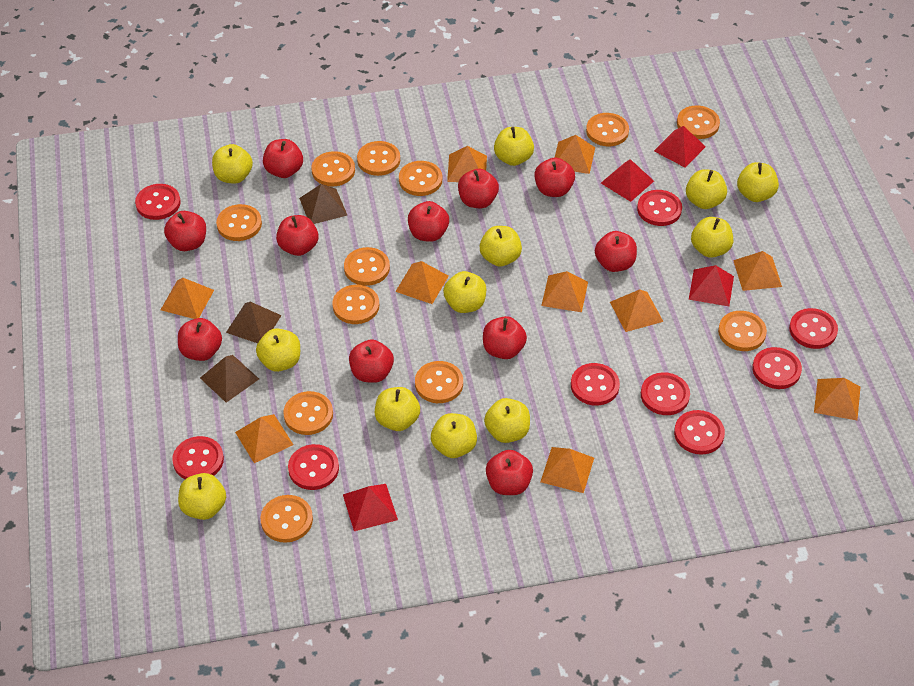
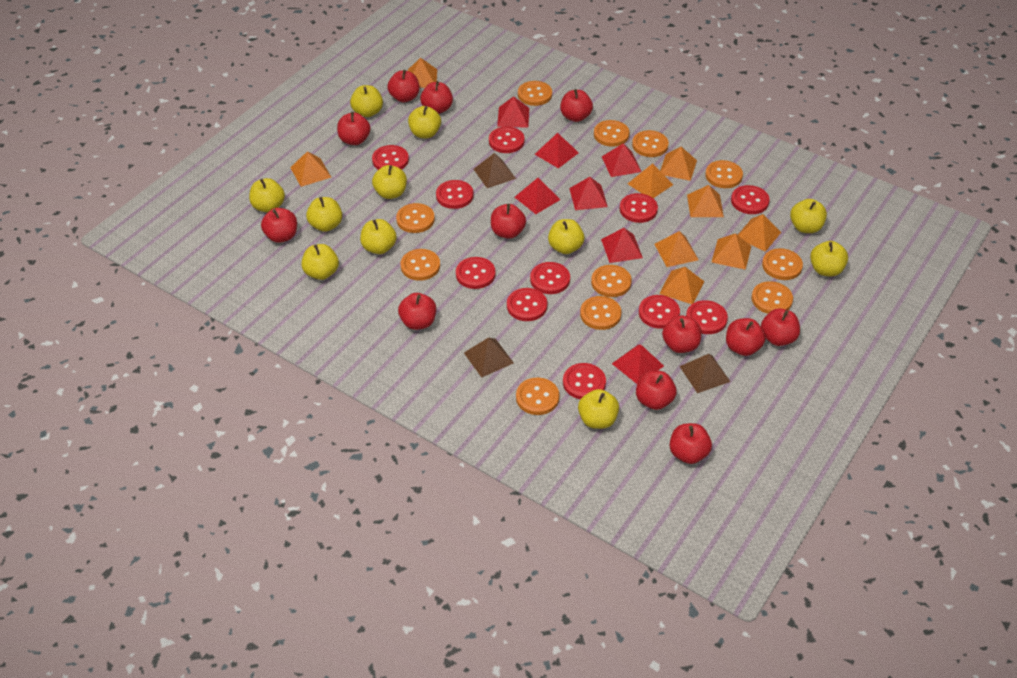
orange button: [216,204,262,241] [260,495,313,543] [283,391,333,435] [311,151,355,186] [332,285,379,324] [344,247,390,286] [357,141,400,176] [399,161,442,196] [415,361,463,403] [586,113,629,146] [677,106,720,139] [718,311,767,351] = 12 -> [396,203,435,233] [401,249,440,281] [516,378,559,415] [518,81,552,106] [580,296,621,330] [591,265,632,297] [594,120,630,147] [632,130,669,157] [705,160,743,188] [751,281,793,314] [762,248,803,280] = 11
orange pyramid: [161,278,214,319] [235,414,293,463] [395,261,449,304] [447,146,487,182] [540,447,594,493] [541,271,588,312] [555,135,595,174] [610,289,664,332] [733,251,782,291] [814,378,861,420] = 10 -> [290,151,331,187] [408,58,437,88] [628,163,673,198] [654,231,699,267] [659,267,704,304] [660,147,697,181] [687,185,724,217] [712,233,751,270] [738,214,781,252] = 9
red apple: [164,211,206,251] [178,318,222,361] [263,139,303,178] [276,215,319,256] [349,339,394,383] [408,201,449,242] [458,169,499,208] [483,316,527,359] [486,450,533,495] [534,157,575,197] [595,231,637,272] = 11 -> [261,208,297,243] [337,112,371,145] [387,70,419,102] [398,293,436,330] [420,81,453,114] [491,204,526,239] [560,89,593,122] [636,371,677,410] [662,315,701,353] [670,423,712,464] [726,318,765,356] [761,308,800,346] = 12
red button: [135,184,181,220] [172,436,224,479] [288,444,339,490] [571,363,620,406] [637,190,682,226] [641,372,690,415] [674,410,725,454] [752,347,802,389] [789,308,838,349] = 9 -> [372,145,409,170] [436,180,473,209] [456,257,496,289] [489,127,525,153] [507,288,547,321] [530,262,570,294] [563,363,606,399] [620,193,658,223] [639,295,680,329] [686,300,728,334] [731,185,770,214] = 11
red pyramid: [343,484,398,531] [601,159,654,202] [654,126,706,168] [689,265,734,306] = 4 -> [497,96,529,128] [515,178,560,214] [535,133,579,168] [569,177,608,210] [601,228,643,263] [602,143,641,177] [612,344,664,384] = 7
yellow apple: [178,473,226,520] [212,144,253,184] [256,328,300,372] [375,387,420,431] [431,413,477,458] [443,271,486,313] [480,226,522,267] [484,398,530,443] [494,127,534,166] [686,169,727,209] [691,217,733,258] [737,162,779,202] = 12 -> [249,178,285,212] [301,244,339,280] [306,197,342,232] [350,85,383,117] [360,219,397,254] [372,165,407,199] [408,106,441,138] [548,219,584,254] [578,389,619,429] [790,199,827,233] [810,241,848,277] = 11

